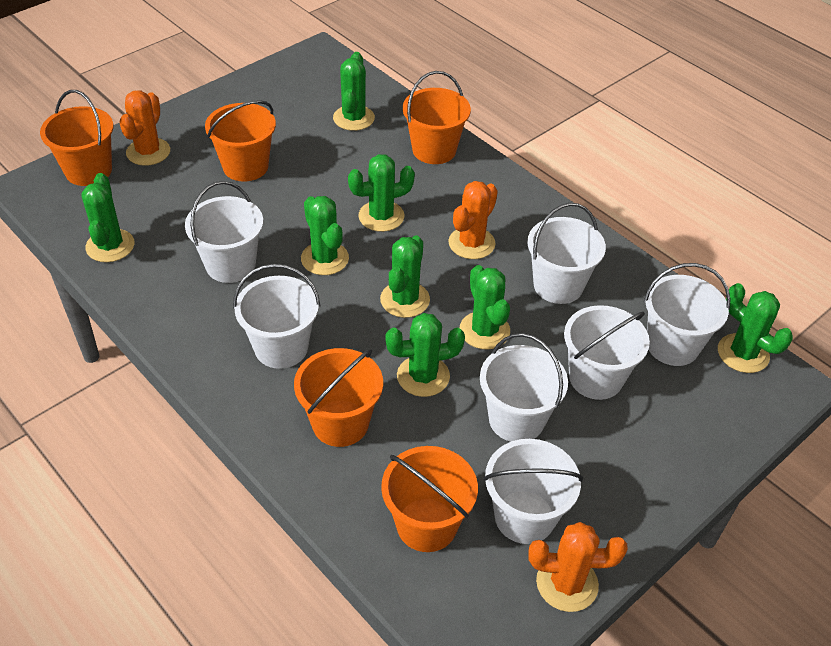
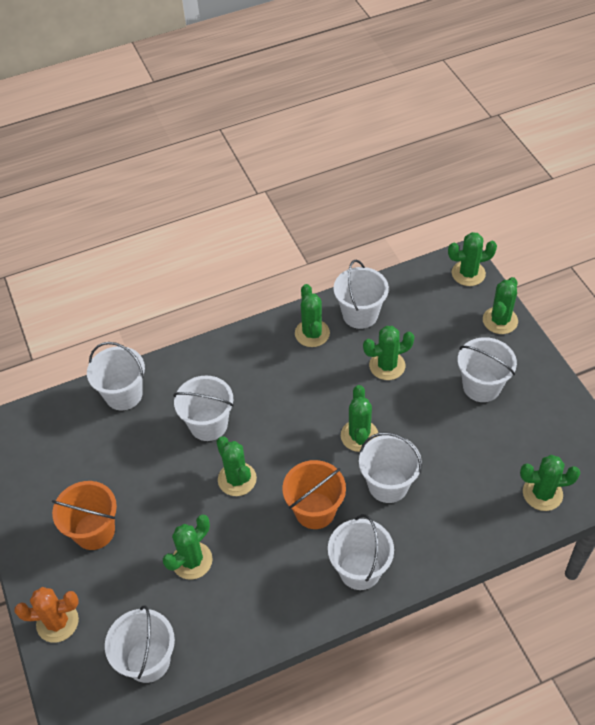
orange bucket: [40,90,114,186] [205,100,276,182] [294,348,383,447] [381,446,478,552] [403,71,471,164] = 5 -> [52,481,117,550] [283,460,346,529] = 2
orange cactus: [119,90,170,166] [448,181,498,259] [528,522,628,612] = 3 -> [14,587,79,643] = 1

